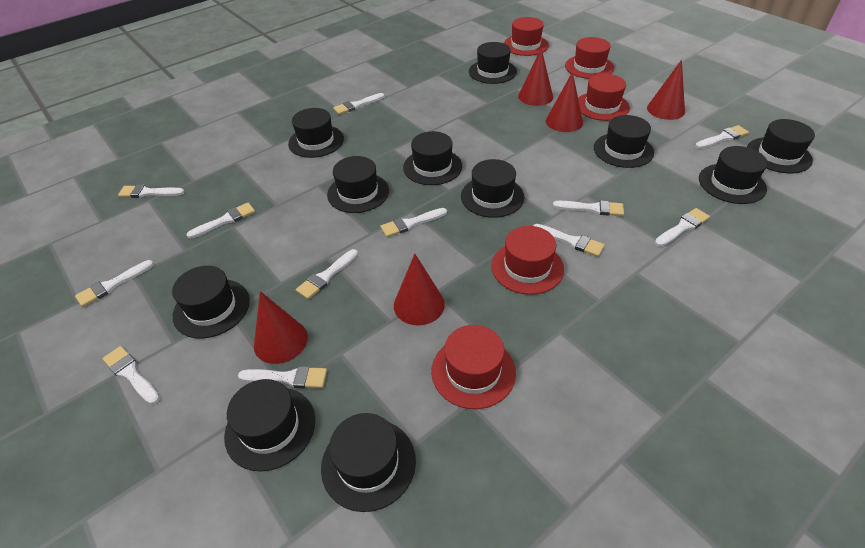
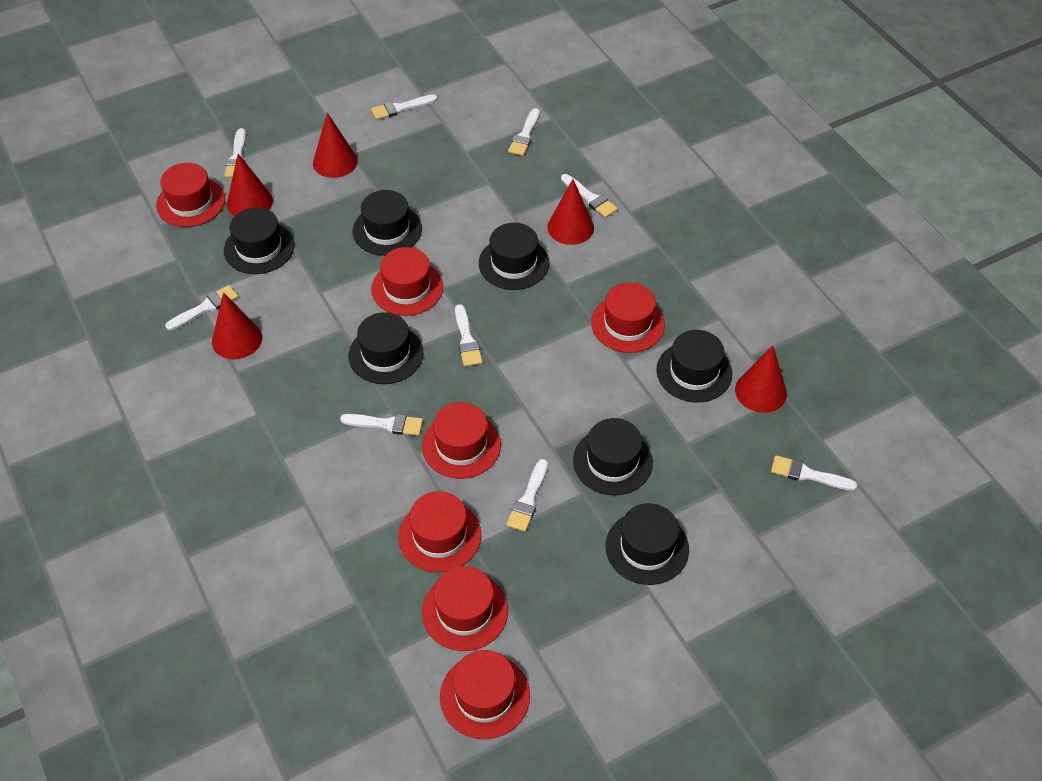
black hat: [172,266,250,339] [224,379,315,471] [288,108,344,158] [321,413,416,512] [327,156,389,213] [403,131,462,185] [461,159,524,218] [469,42,517,84] [594,115,654,168] [699,146,768,204] [747,119,815,173] = 11 -> [224,208,294,274] [348,312,424,384] [353,190,422,256] [479,223,549,290] [573,418,653,495] [606,503,689,585] [656,330,732,403] = 7
red hat: [431,325,516,409] [491,226,564,295] [504,17,549,56] [565,37,614,79] [578,74,630,121] = 5 -> [156,163,225,227] [371,247,443,316] [398,491,481,573] [422,402,501,479] [422,566,508,651] [440,650,530,739] [591,282,665,353] = 7
white brush: [75,260,154,307] [102,346,160,405] [118,185,184,198] [186,203,255,239] [238,366,327,388] [296,249,358,299] [333,93,385,115] [380,208,447,237] [533,224,605,257] [553,200,624,216] [655,208,710,247] [695,125,749,149] = 12 -> [165,285,238,330] [224,128,246,178] [340,414,423,436] [371,94,437,120] [455,304,483,367] [506,459,548,532] [508,108,540,156] [561,174,618,218] [771,455,858,491] = 9

